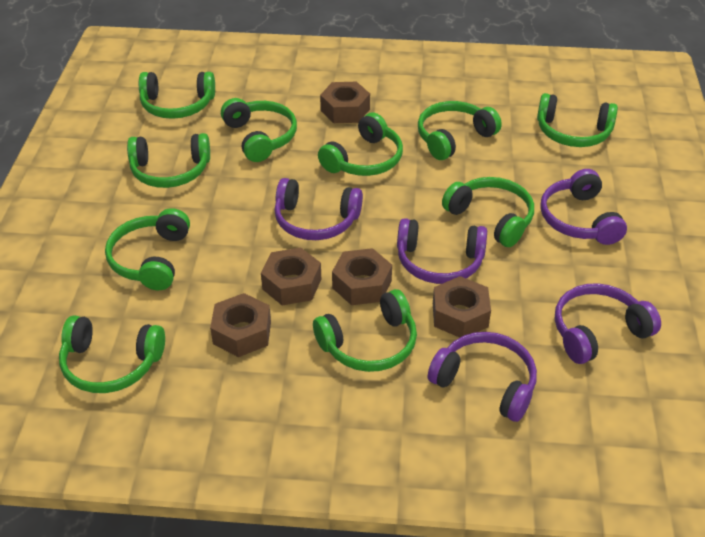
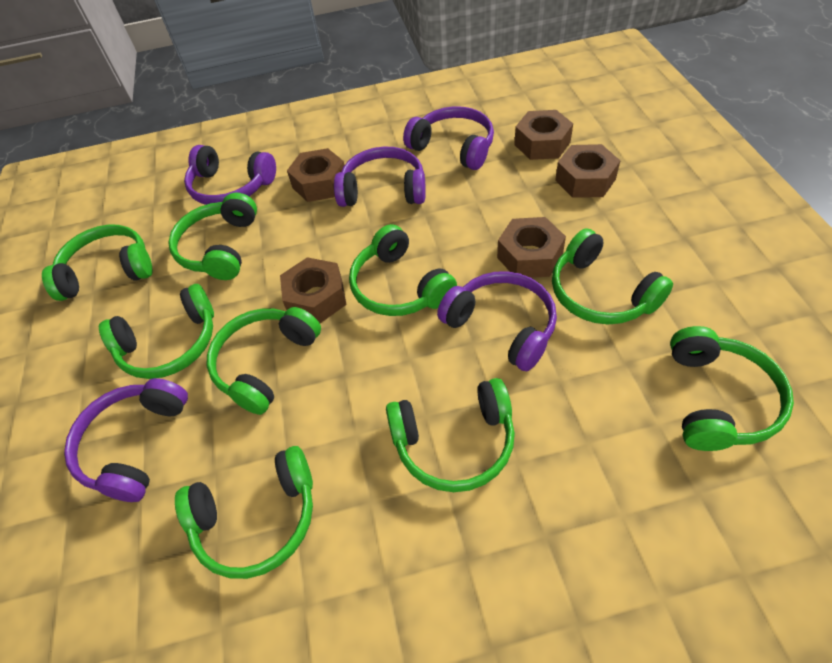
green headphones: [59,315,165,393] [105,208,190,290] [127,133,210,188] [139,72,215,119] [221,98,297,162] [313,289,417,372] [318,113,403,176] [418,101,502,160] [442,177,534,247] [537,93,618,147] = 10 -> [42,225,153,301] [99,284,214,379] [168,193,257,280] [175,446,313,579] [207,307,321,415] [349,224,457,316] [386,378,515,492] [552,228,673,324] [670,326,794,451] = 9

